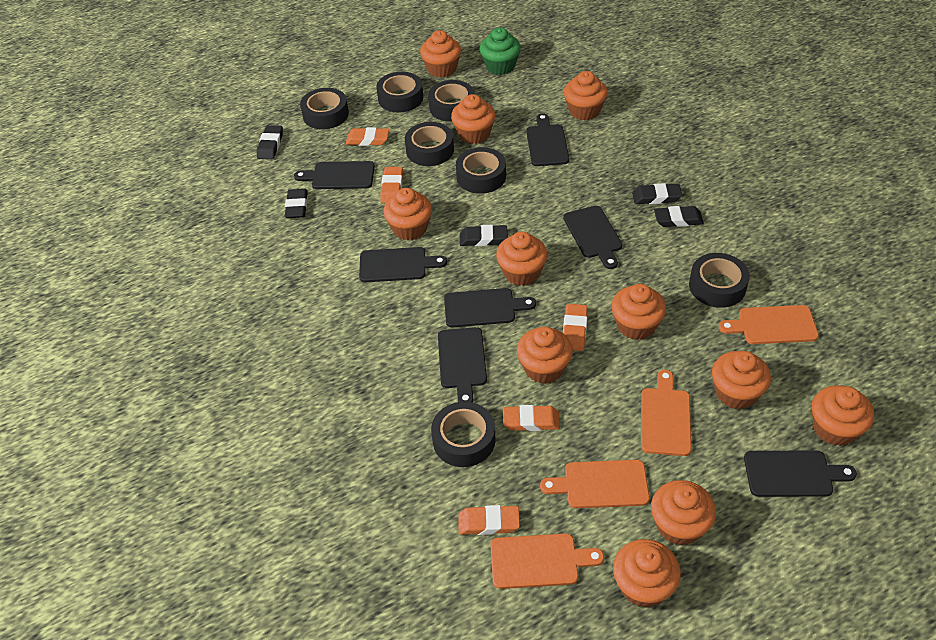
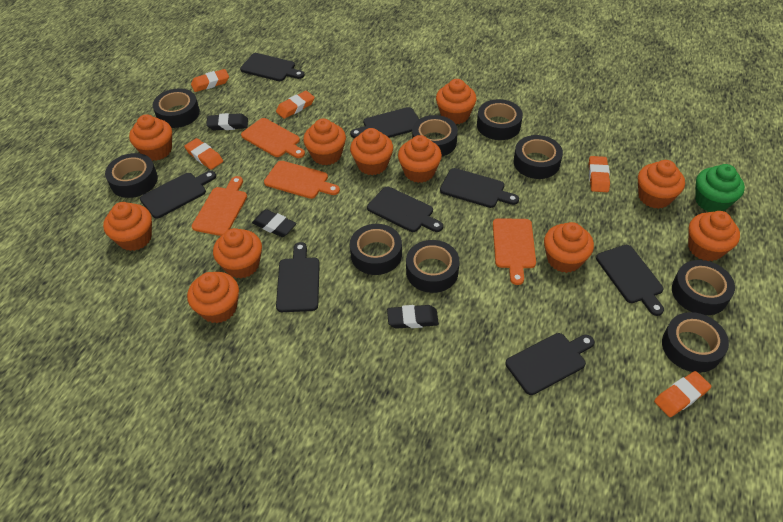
black cutting board: [294,161,375,189] [359,247,447,282] [438,327,487,403] [444,288,536,327] [526,113,569,166] [563,206,622,269] [744,450,857,497] = 7 -> [140,171,216,219] [240,53,305,81] [276,242,320,312] [350,107,419,138] [367,187,443,232] [440,168,519,208] [506,333,595,395] [596,245,664,316] = 8
black eraser: [257,125,283,160] [285,189,308,218] [460,225,508,246] [632,183,682,204] [654,206,704,227] = 5 -> [206,113,248,131] [252,209,297,237] [387,305,439,329] = 3
black tape: [300,88,349,129] [376,72,423,113] [405,122,454,166] [428,80,475,122] [431,402,496,467] [456,147,506,194] [689,253,750,308] = 7 -> [105,153,158,198] [152,88,200,128] [350,224,402,275] [406,240,459,293] [412,115,458,156] [477,99,523,140] [513,135,563,179] [662,312,729,373] [672,260,735,315] = 9

